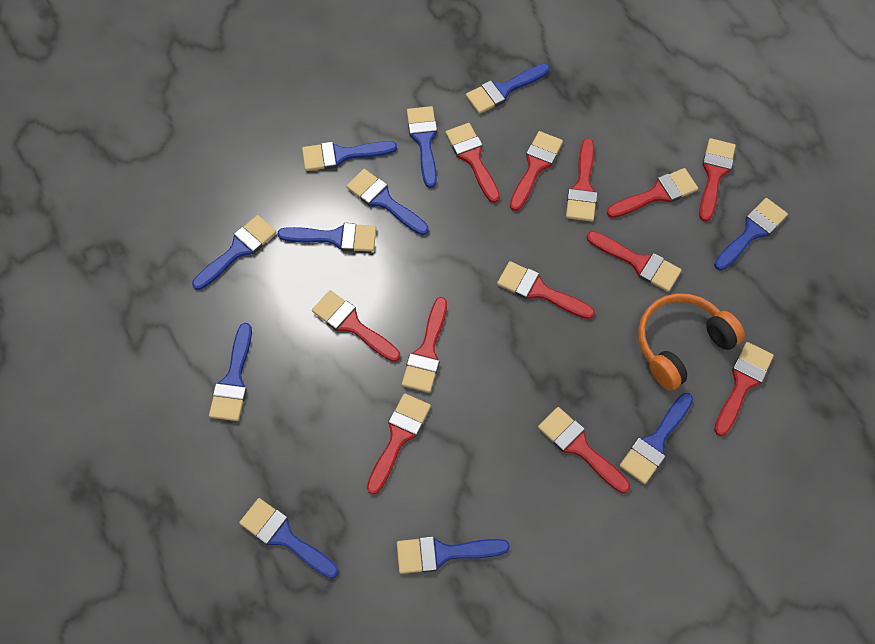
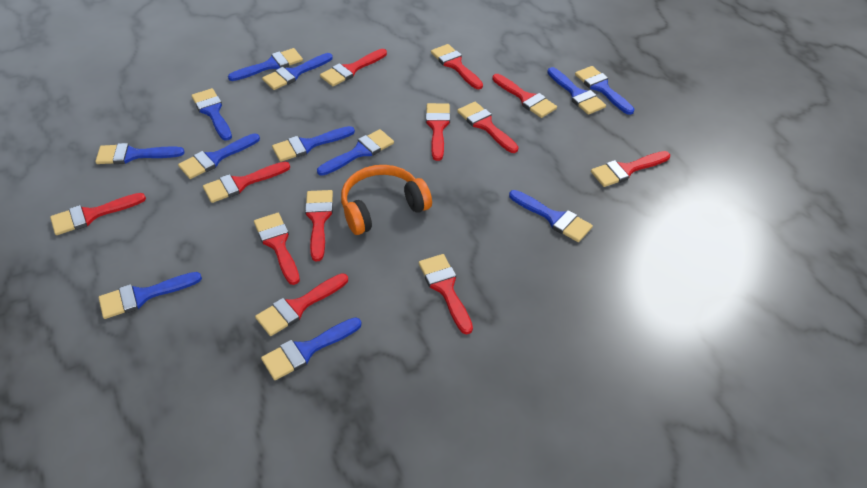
blue brush: [192,215,277,290] [209,323,252,421] [239,498,338,578] [277,223,376,252] [302,141,397,171] [346,169,429,235] [397,536,510,574] [407,106,437,188] [466,64,550,114] [619,393,693,484] [714,198,788,270] = 11 -> [95,143,185,164] [99,272,202,319] [178,134,260,179] [191,88,232,141] [228,48,303,81] [261,317,362,380] [262,53,333,90] [272,126,355,162] [317,129,394,176] [509,190,593,242] [547,67,606,115] [575,66,634,115] = 12

